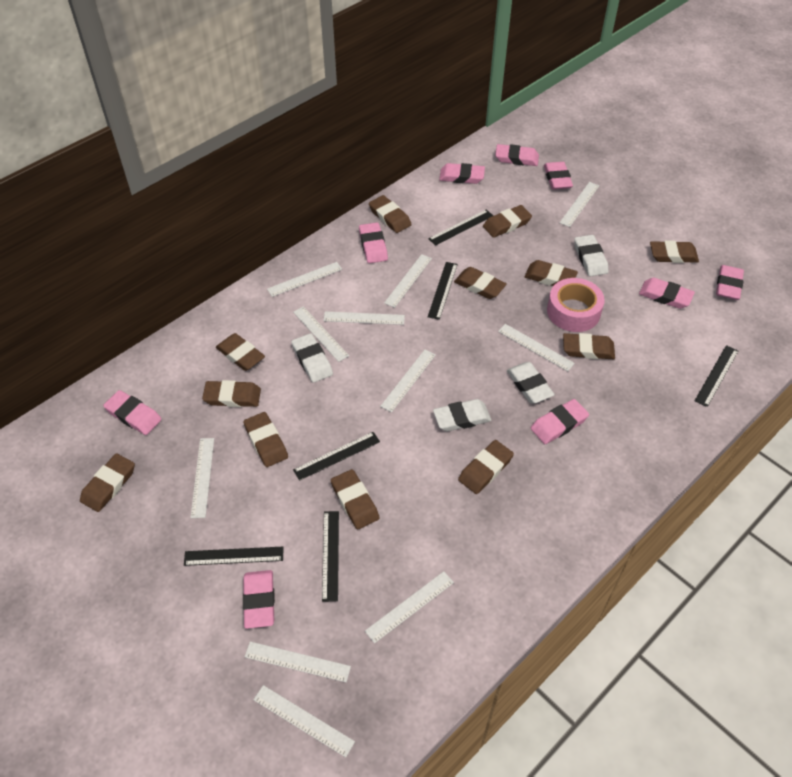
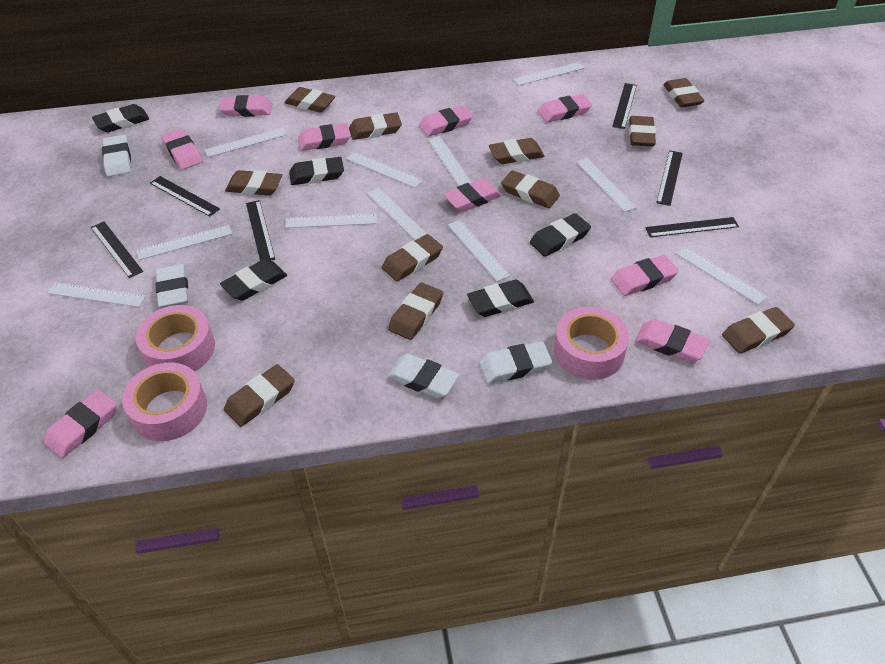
black eraser: none = 0 -> [92,104,149,132] [220,259,287,301] [289,157,344,185] [467,280,534,317] [530,213,591,257] = 5
brown eraser: [80,453,135,512] [202,380,261,407] [216,333,265,371] [243,412,288,467] [331,469,379,530] [369,195,412,233] [454,267,507,299] [458,440,514,494] [483,205,532,238] [524,260,578,286] [563,333,615,359] [650,241,699,263] = 12 -> [224,364,295,427] [225,170,282,196] [285,87,336,113] [349,112,402,140] [382,234,443,281] [388,282,443,340] [489,138,545,164] [501,170,560,208] [629,116,656,147] [663,78,704,107] [722,307,795,354] = 11
pink tape: [547,278,605,332] = 1 -> [122,362,207,441] [136,305,215,371] [554,307,629,380] = 3

